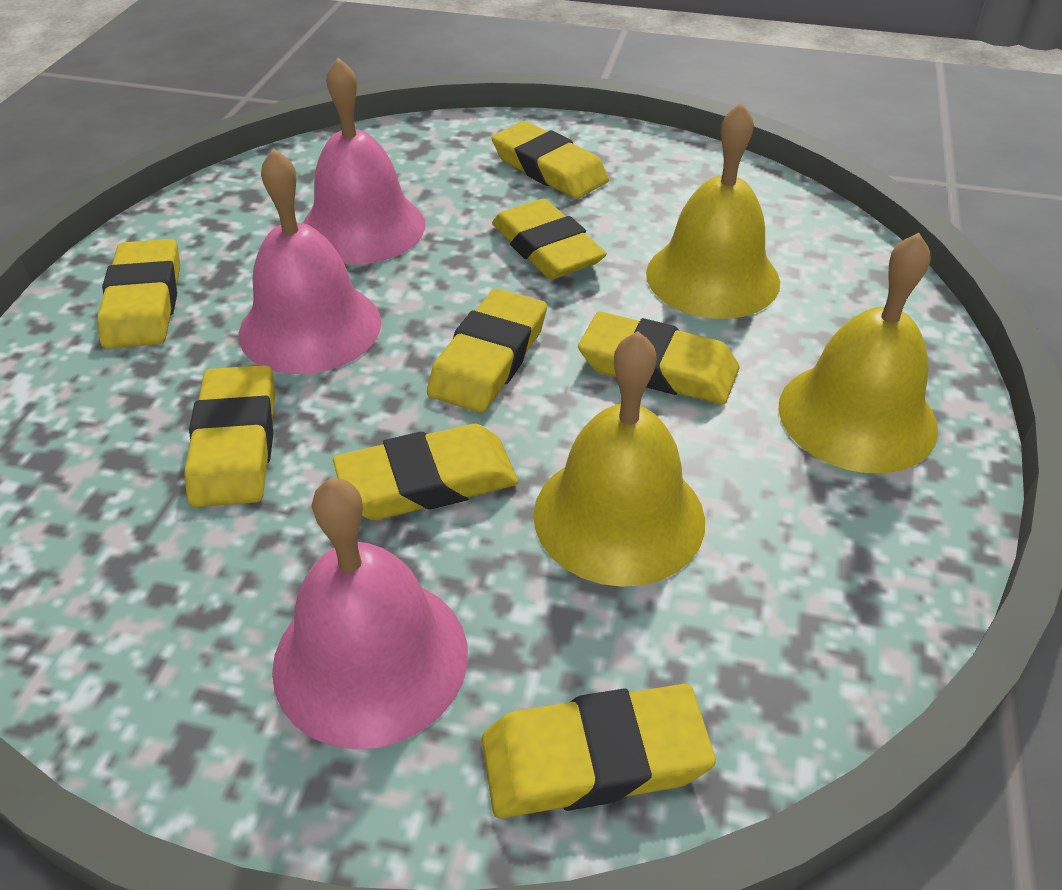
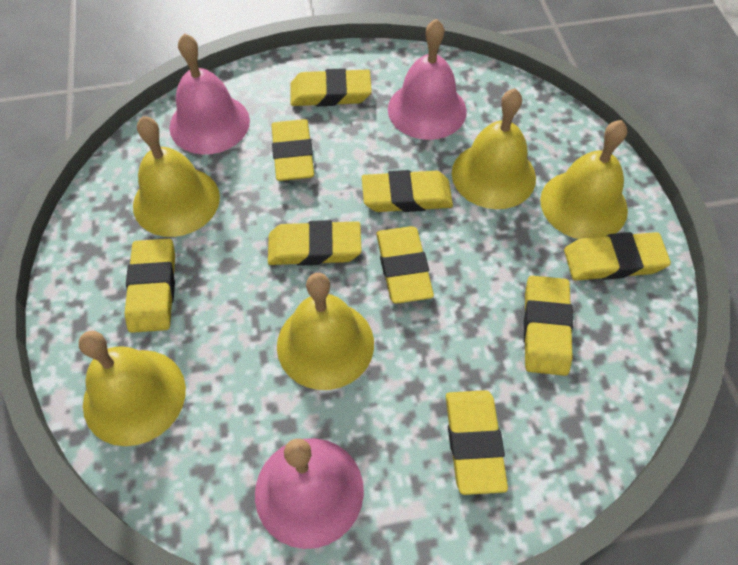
yellow bell: [533,331,705,587] [646,102,780,319] [779,233,938,473] = 3 -> [79,331,186,446] [133,116,220,237] [277,273,374,390] [452,88,536,209] [540,120,628,239] = 5
yellow eraser: [97,239,180,349] [184,365,275,507] [333,424,518,520] [427,289,547,413] [482,684,716,818] [492,121,609,199] [492,199,607,280] [578,311,739,405] = 8 -> [124,239,175,333] [268,220,362,266] [271,119,314,181] [291,68,372,107] [362,170,453,212] [376,226,434,304] [446,390,508,495] [524,276,573,376] [564,232,671,281] = 9

